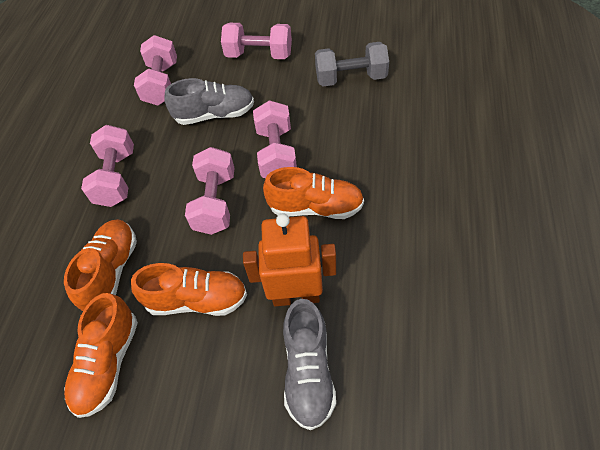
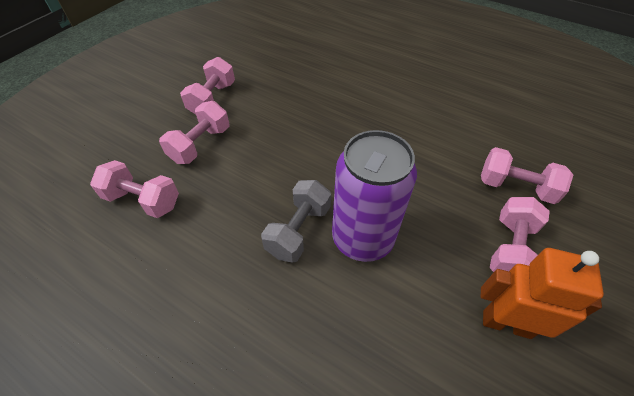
grey shoe: [164,78,254,125] [283,299,336,430] = 2 -> none = 0
orange shoe: [64,219,137,311] [64,293,138,418] [131,263,247,316] [263,167,364,219] = 4 -> none = 0
purple can: none = 0 -> [332,130,417,262] = 1

